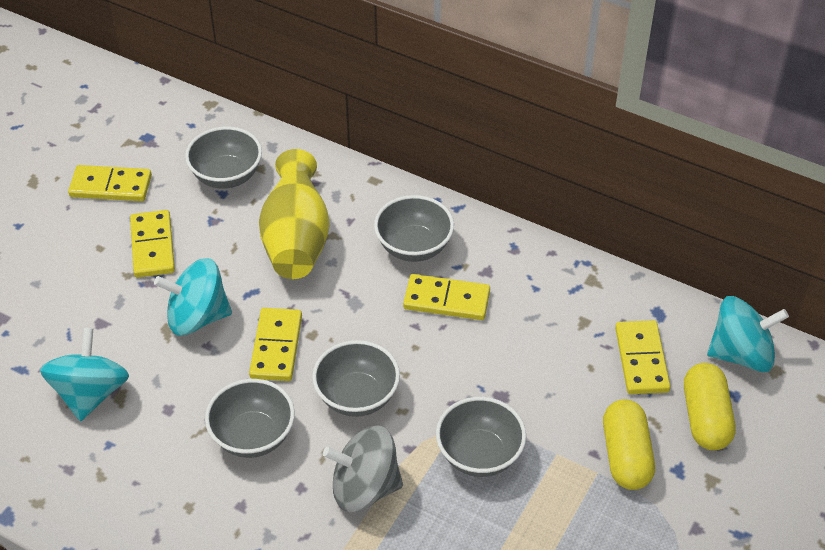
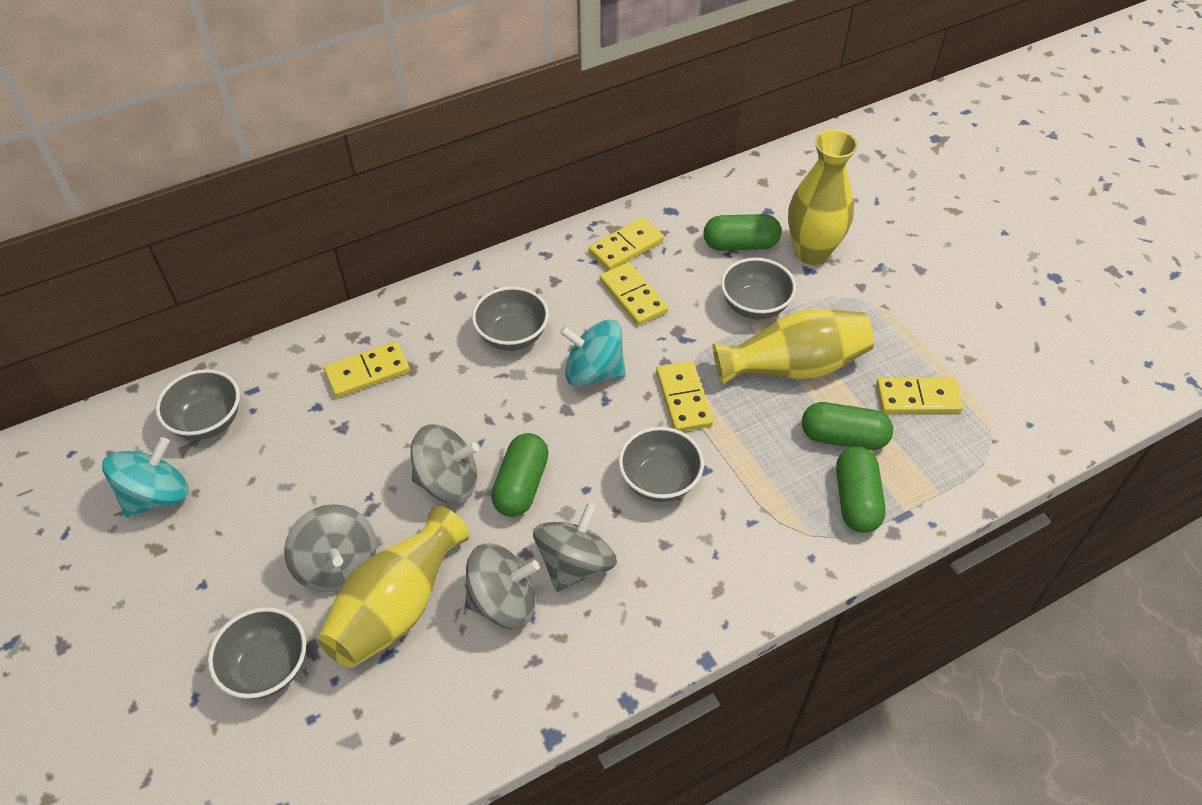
green capsule: none = 0 -> [491,433,549,517] [703,214,782,251] [802,402,893,450] [836,446,886,533] = 4
grey spinning top: [323,425,403,512] = 1 -> [284,504,376,592] [411,424,479,504] [465,543,540,629] [533,502,617,592] = 4
turquoise spinning top: [40,328,129,421] [154,258,232,335] [707,296,789,372] = 3 -> [102,437,189,517] [560,319,626,387] = 2
yellow capsule: [603,399,655,490] [684,363,736,450] = 2 -> none = 0
yellow vase: [259,149,330,279] = 1 -> [318,506,469,668] [713,309,874,385] [788,130,858,265] = 3

